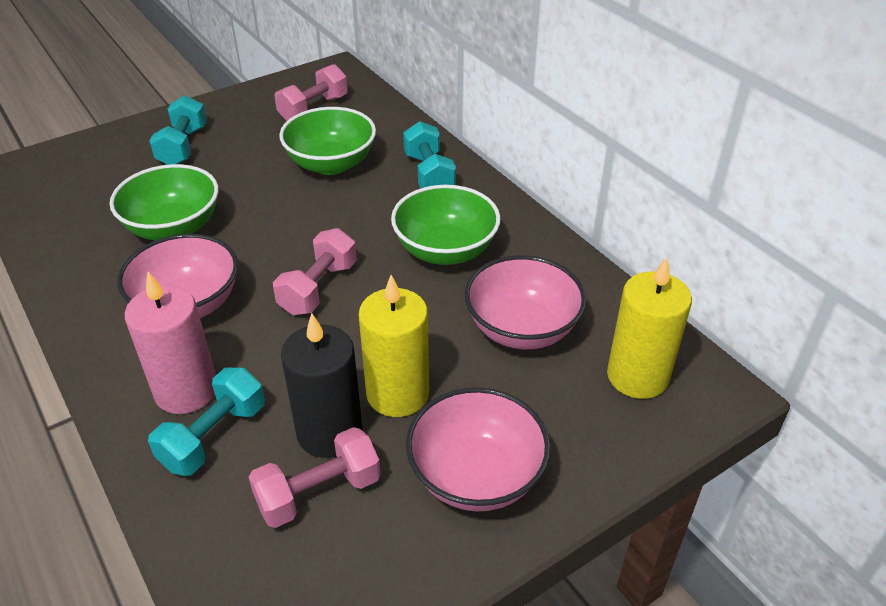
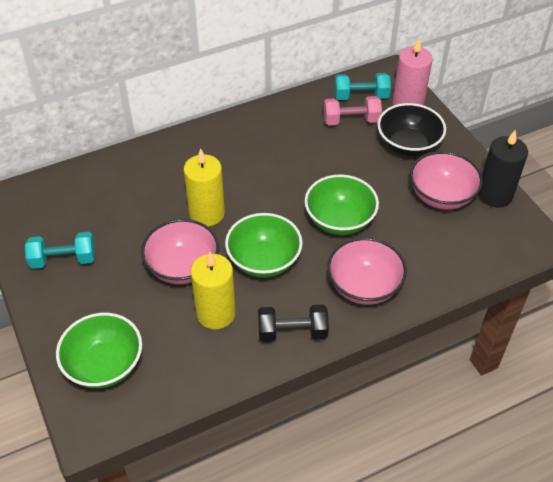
black bowl: none = 0 -> [378,103,446,157] = 1
black dumbbell: none = 0 -> [258,305,329,342] = 1
pink dumbbell: [249,427,381,528] [273,228,357,315] [274,64,348,121] = 3 -> [324,96,382,125] = 1
turquoise dumbbell: [148,367,265,476] [149,95,207,165] [403,121,456,188] = 3 -> [25,232,95,269] [334,73,391,100] = 2

